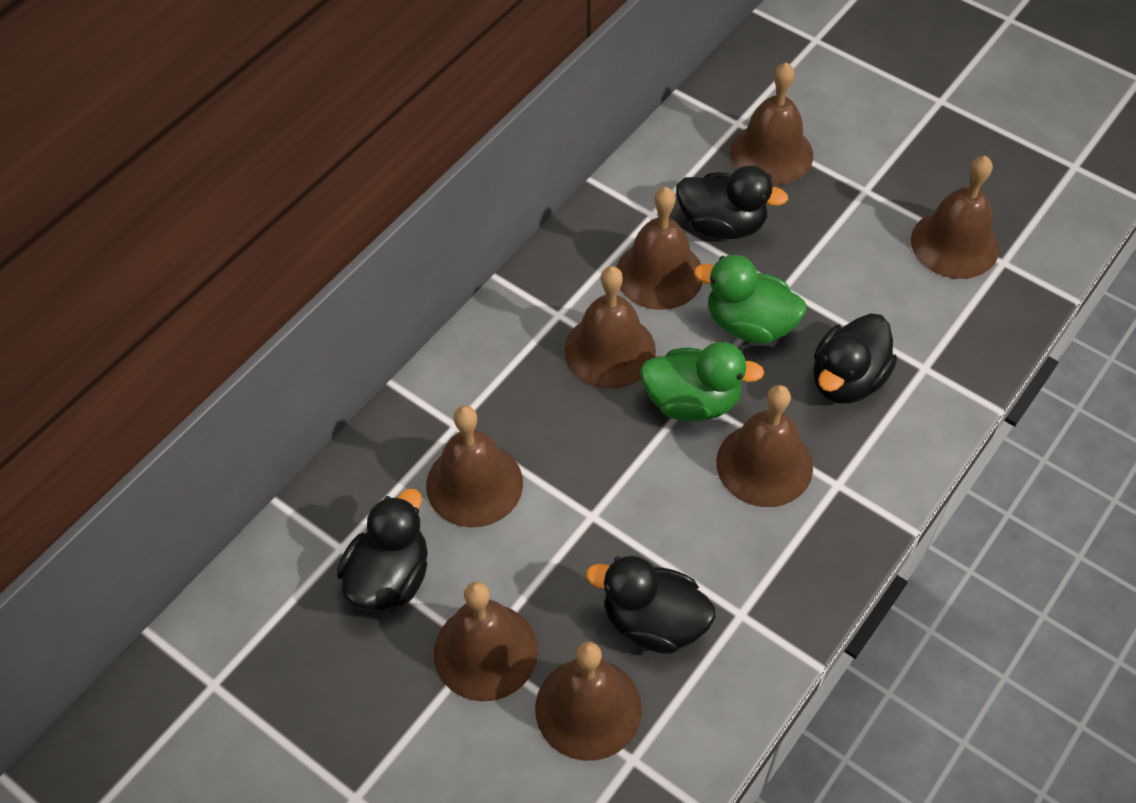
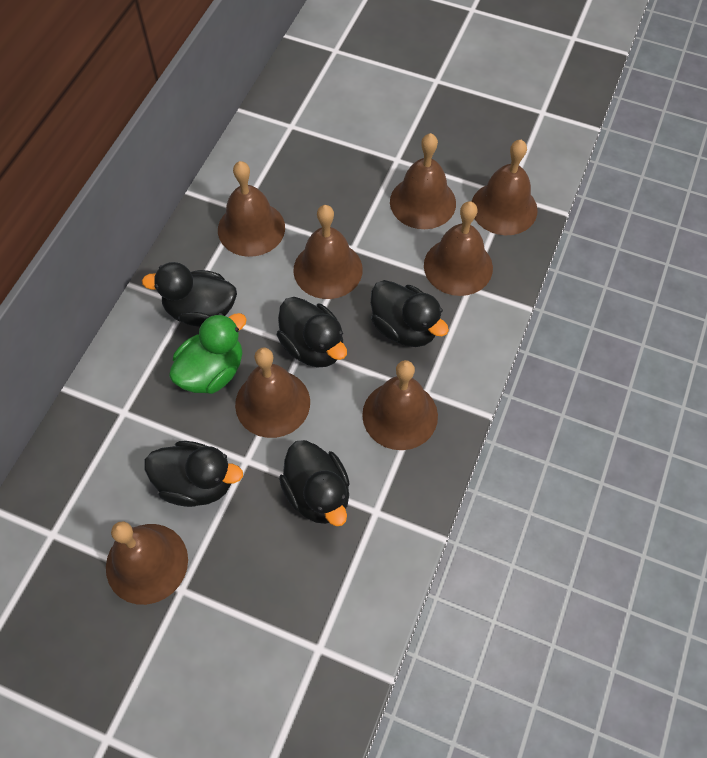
black duck: [337,489,428,611] [586,556,715,654] [676,165,788,239] [813,314,897,404] = 4 -> [142,262,237,327] [145,441,243,507] [277,297,347,367] [279,440,350,526] [371,280,449,347] = 5
green duck: [640,342,765,421] [694,255,807,344] = 2 -> [169,313,247,394] = 1

